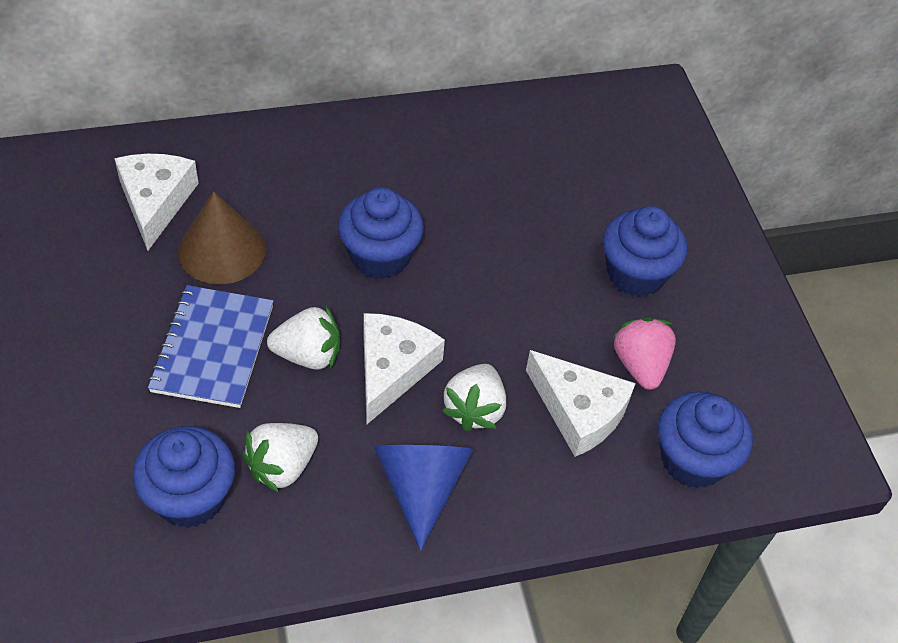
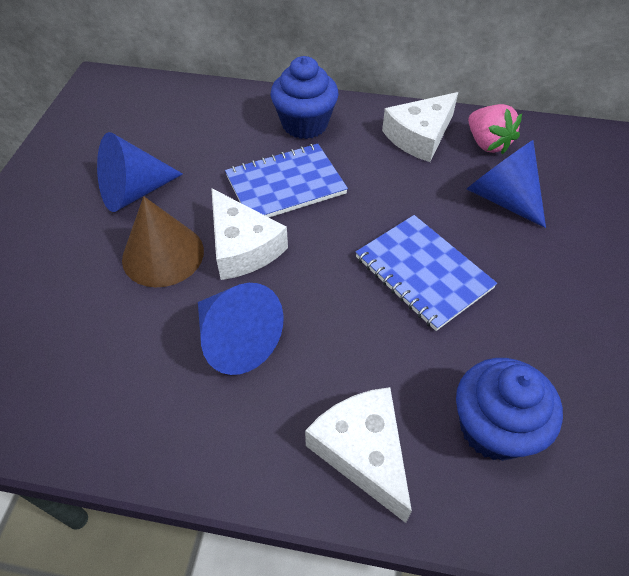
blue cone: [374,445,474,551] = 1 -> [97,132,183,212] [198,283,283,375] [467,140,546,228] = 3
blue cupcake: [133,426,235,528] [338,187,424,279] [603,206,687,297] [658,392,753,488] = 4 -> [271,56,339,139] [456,358,563,461] = 2
blue notebook: [148,285,274,408] = 1 -> [225,144,348,217] [355,215,497,331] = 2
white strawberry: [242,423,318,493] [267,306,340,370] [442,364,506,432] = 3 -> none = 0

